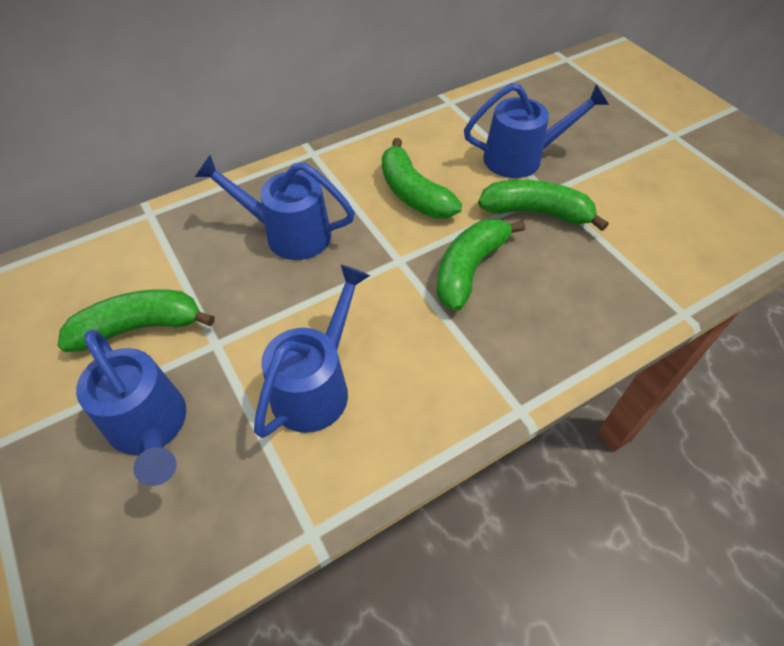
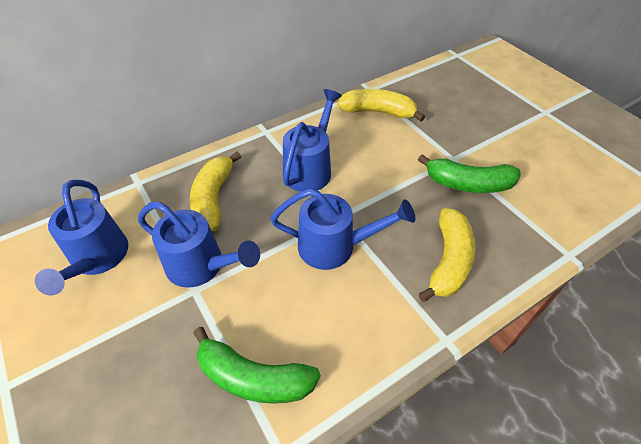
green banana: [57,289,215,352] [382,138,462,219] [437,219,525,311] [478,180,609,231] = 4 -> [194,327,321,404] [418,154,521,193] = 2
yellow banana: none = 0 -> [190,152,241,231] [337,89,425,122] [419,208,475,302] = 3

